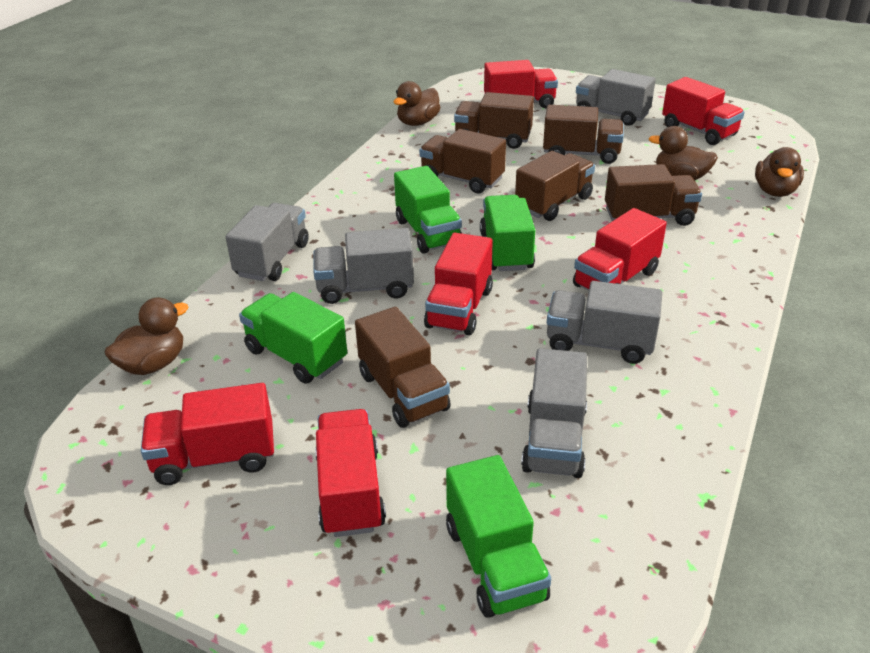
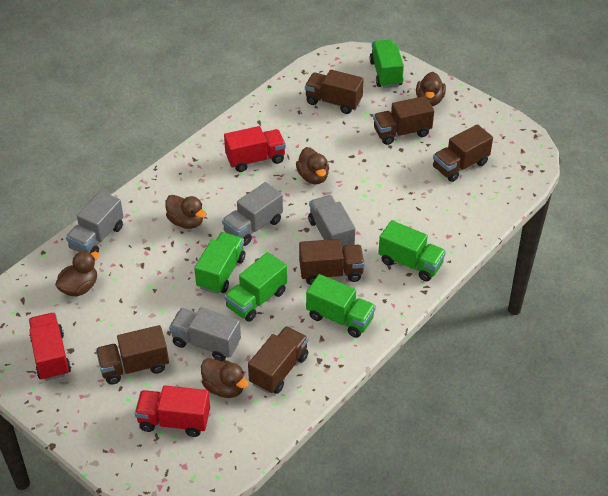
brown duck: [105,298,188,375] [393,81,441,126] [649,126,718,181] [755,147,804,197] = 4 -> [55,251,100,296] [165,195,206,229] [201,358,248,398] [296,147,329,184] [416,72,446,106] = 5
green truck: [239,292,347,384] [394,166,462,254] [446,455,551,618] [480,195,535,271] = 4 -> [194,232,245,294] [224,252,287,322] [306,274,376,338] [370,40,404,88] [378,220,446,281] = 5
grey truck: [226,203,309,281] [313,228,414,304] [521,348,587,478] [547,281,662,364] [576,69,656,126] = 5 -> [66,191,124,253] [169,307,241,361] [222,182,283,246] [308,195,355,248] = 4
red truck: [141,383,274,485] [315,409,386,537] [424,233,493,335] [484,60,558,108] [573,208,667,291] [662,77,745,145] = 6 -> [29,313,71,381] [135,386,210,437] [224,126,286,172] = 3

